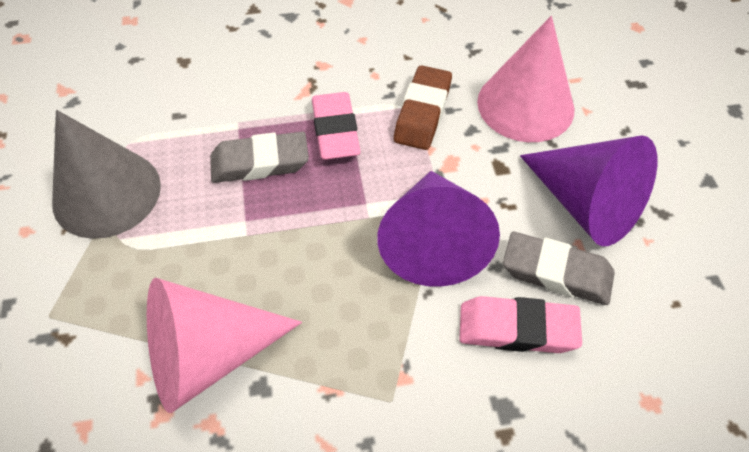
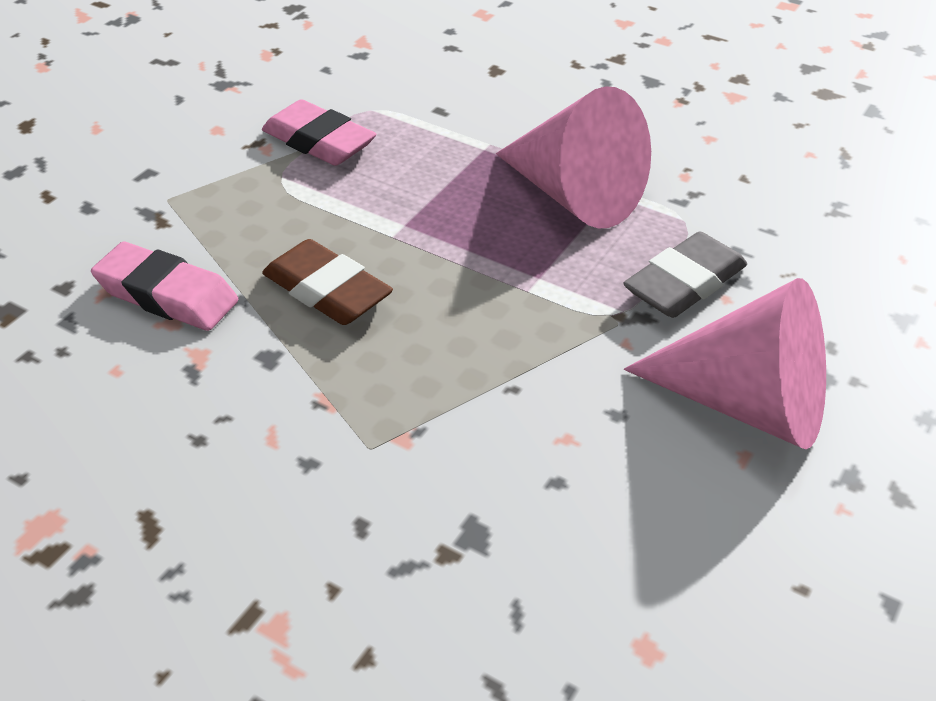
grey cone: [52,110,161,239] = 1 -> none = 0
grey eraser: [210,132,309,183] [503,232,615,305] = 2 -> [623,232,747,318] = 1
purple cone: [377,171,500,287] [520,135,657,246] = 2 -> none = 0

